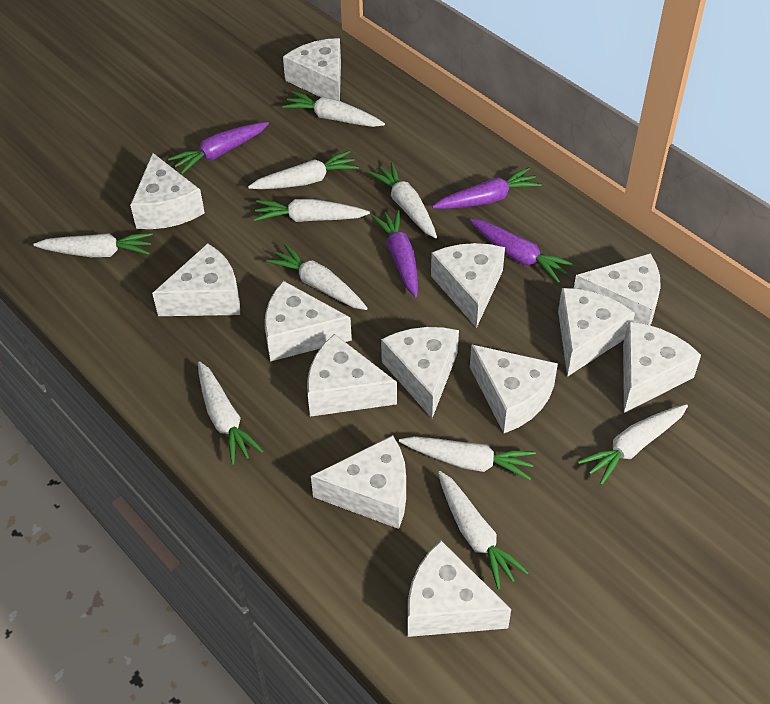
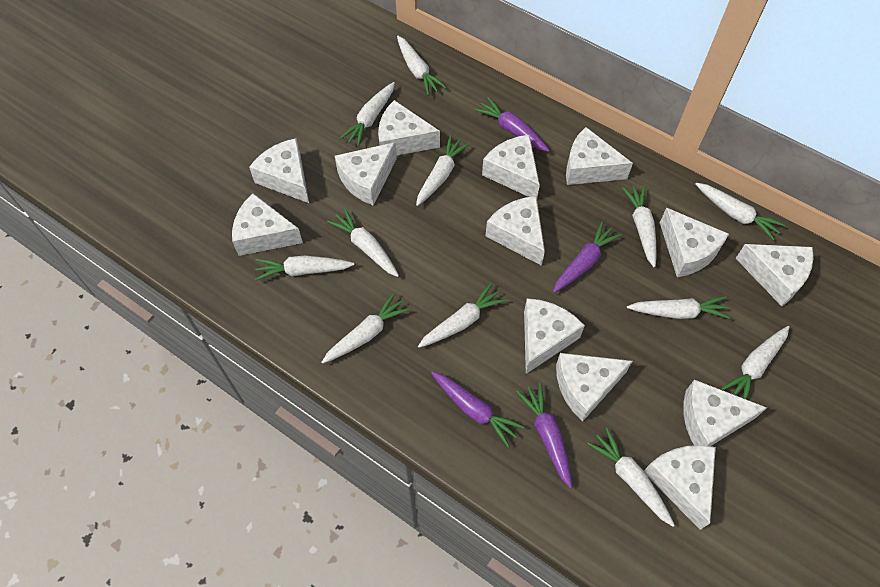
white carrot: [33,233,153,257] [198,362,263,465] [248,150,359,189] [254,199,370,222] [266,244,368,310] [282,91,385,127] [368,162,437,238] [399,436,536,480] [438,471,529,590] [578,404,688,485] = 10 -> [255,256,354,280] [322,293,410,364] [327,208,399,277] [340,82,395,147] [397,36,447,96] [416,135,470,206] [418,283,507,348] [587,427,675,527] [622,185,656,267] [627,296,731,319] [695,183,785,241] [721,326,789,400] = 12

